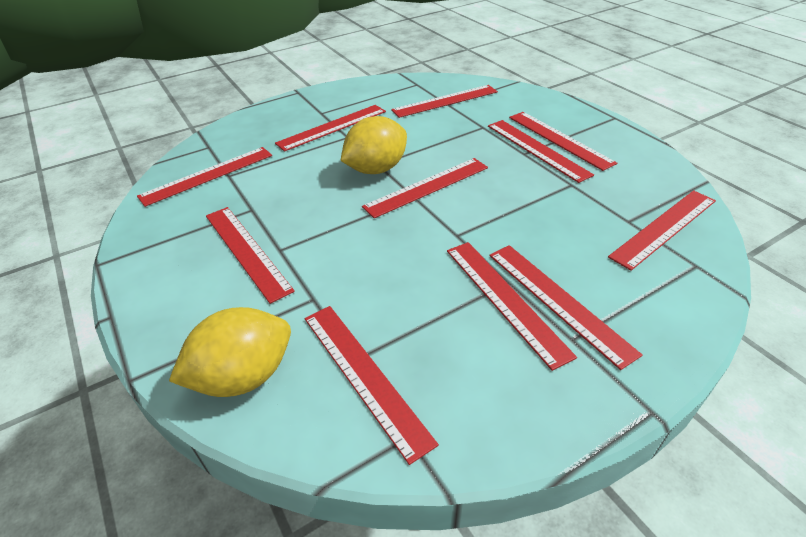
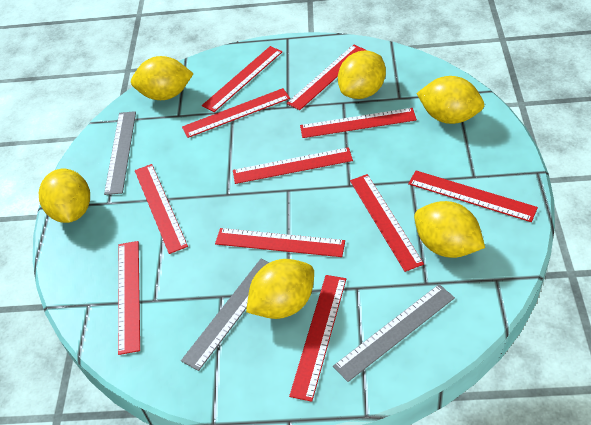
grey ruler: none = 0 -> [104,111,136,195] [181,259,270,371] [333,284,455,382] = 3
yellow lemon: [169,307,291,397] [340,116,407,174] = 2 -> [39,169,90,223] [131,56,194,100] [246,259,314,319] [338,51,386,99] [414,201,485,258] [416,76,484,124] = 6

